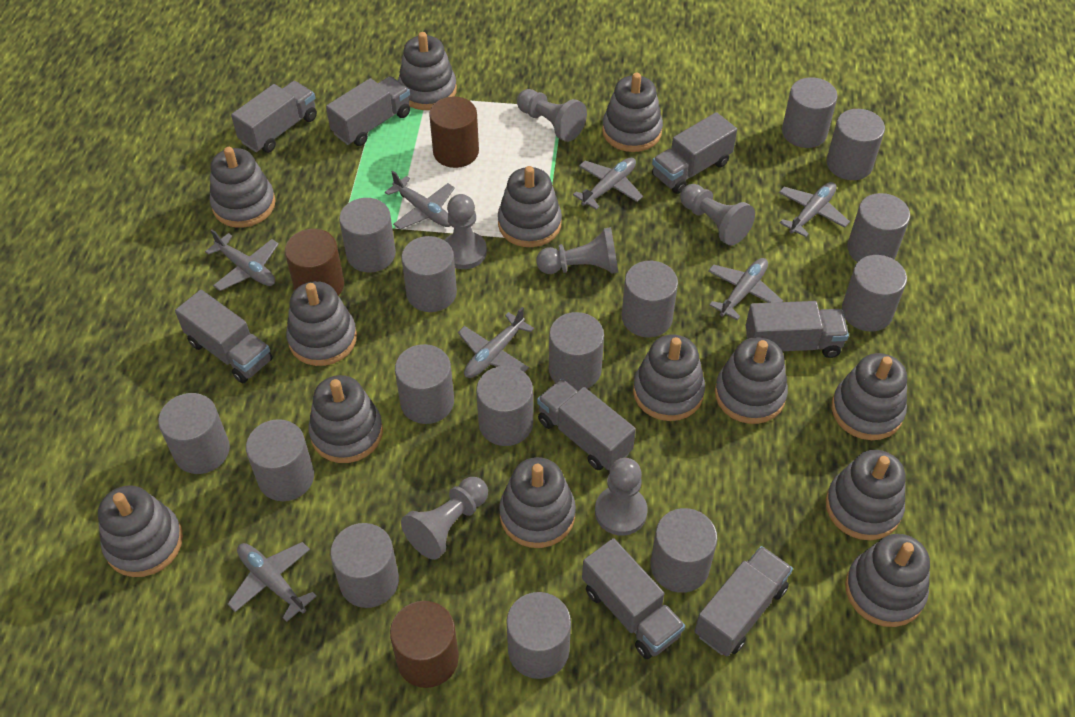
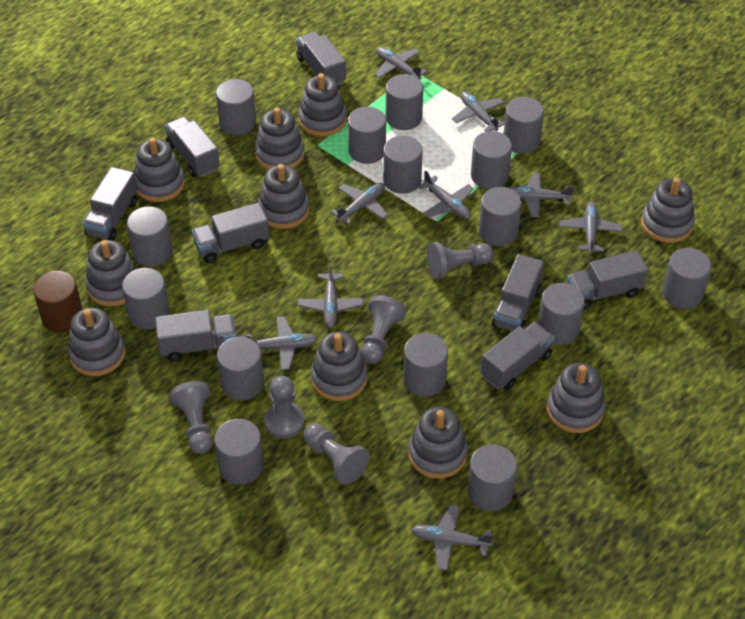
brown cylinder: [285,229,344,296] [390,601,459,688] [429,96,479,168] = 3 -> [33,271,83,333] = 1
grey pawn: [401,477,488,560] [445,194,487,269] [517,89,587,142] [536,227,618,274] [595,458,648,535] [680,184,755,246] = 6 -> [169,381,213,454] [264,376,305,439] [304,423,370,485] [361,295,406,364] [427,242,494,280] = 5
grey plane: [205,230,279,291] [228,542,317,622] [385,171,455,229] [458,307,534,378] [573,157,643,210] [708,258,783,320] [779,182,850,237] = 7 -> [243,316,317,370] [298,263,363,328] [331,183,388,225] [375,47,427,80] [411,505,493,571] [417,170,474,219] [452,91,505,132] [509,172,574,217] [560,202,623,254] = 9
grey stacking toy: [98,485,183,577] [210,147,276,228] [286,281,357,366] [309,375,383,463] [398,32,457,110] [498,166,562,247] [499,457,576,548] [602,73,663,152] [633,335,705,421] [715,337,788,424] [826,450,905,540] [832,353,907,440] [845,534,930,627] = 13 -> [68,308,126,376] [85,240,137,306] [134,138,185,202] [255,107,305,170] [258,164,310,229] [298,73,347,136] [311,332,368,401] [408,407,468,479] [546,363,605,433] [641,178,695,243] = 10

